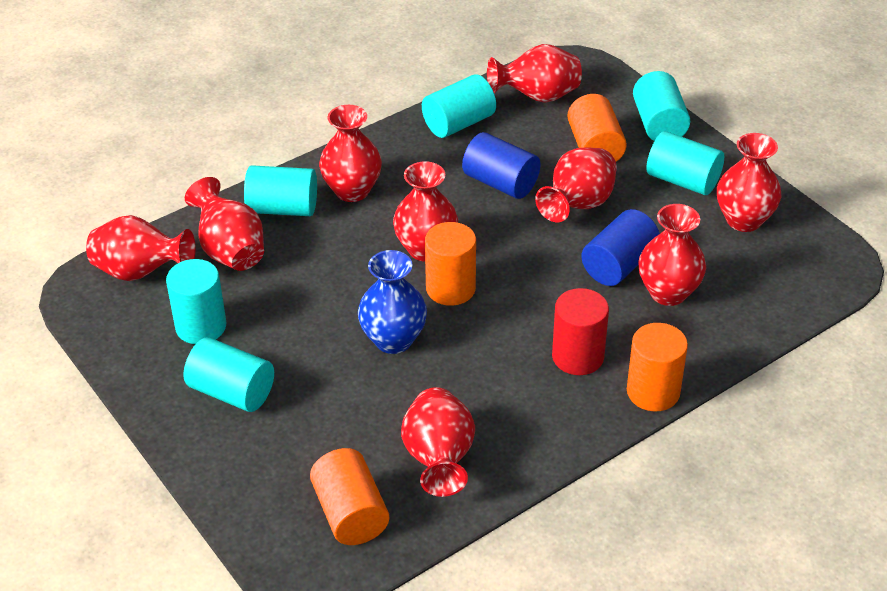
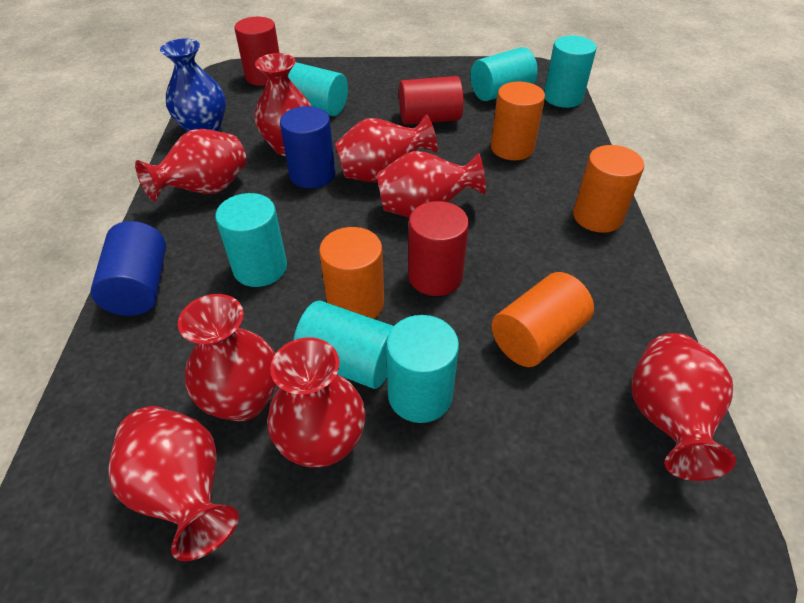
red cylinder: [552,288,609,375] = 1 -> [235,17,280,86] [399,76,463,125] [408,201,469,296] = 3
red vase: [86,215,196,281] [185,177,264,271] [319,105,382,202] [393,161,458,261] [401,387,475,497] [487,44,582,103] [535,147,617,222] [638,204,706,306] [717,133,781,232] = 9 -> [108,406,239,561] [135,129,247,201] [178,294,277,422] [254,53,311,156] [267,337,366,468] [335,114,437,182] [377,151,486,217] [632,333,736,481] = 8

